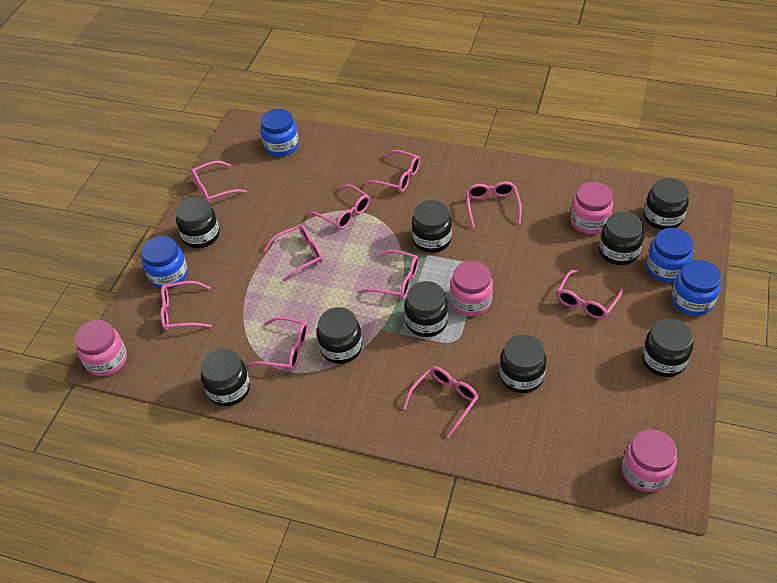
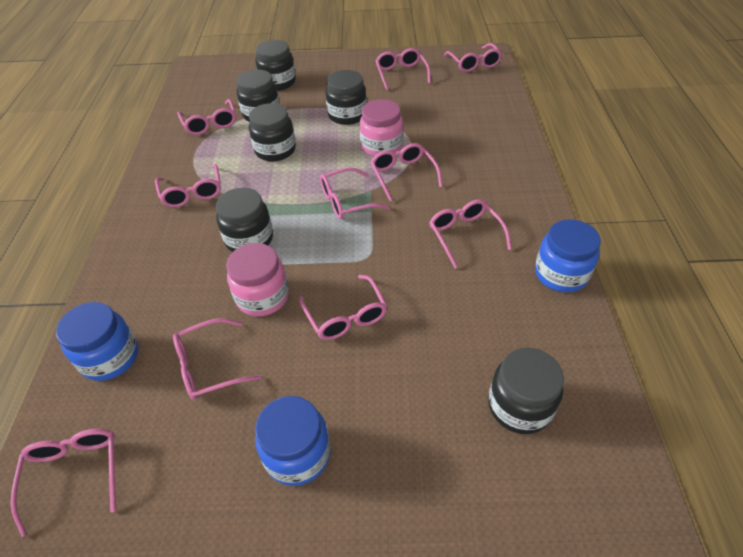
black jar: [176,197,220,248] [201,348,250,406] [317,307,362,364] [405,281,448,337] [412,200,452,253] [499,335,547,393] [599,212,644,265] [642,319,693,377] [644,178,689,230] = 9 -> [216,188,273,252] [236,69,280,122] [249,103,296,161] [255,40,296,91] [325,70,367,125] [488,348,564,434] = 6
blue jar: [141,236,188,289] [260,109,299,157] [646,228,693,283] [671,260,721,316] = 4 -> [56,302,139,381] [255,396,331,486] [535,219,601,293] = 3
pink jar: [74,320,127,376] [450,261,493,316] [570,182,613,234] [622,429,677,492] = 4 -> [226,243,289,317] [360,99,403,157] = 2

